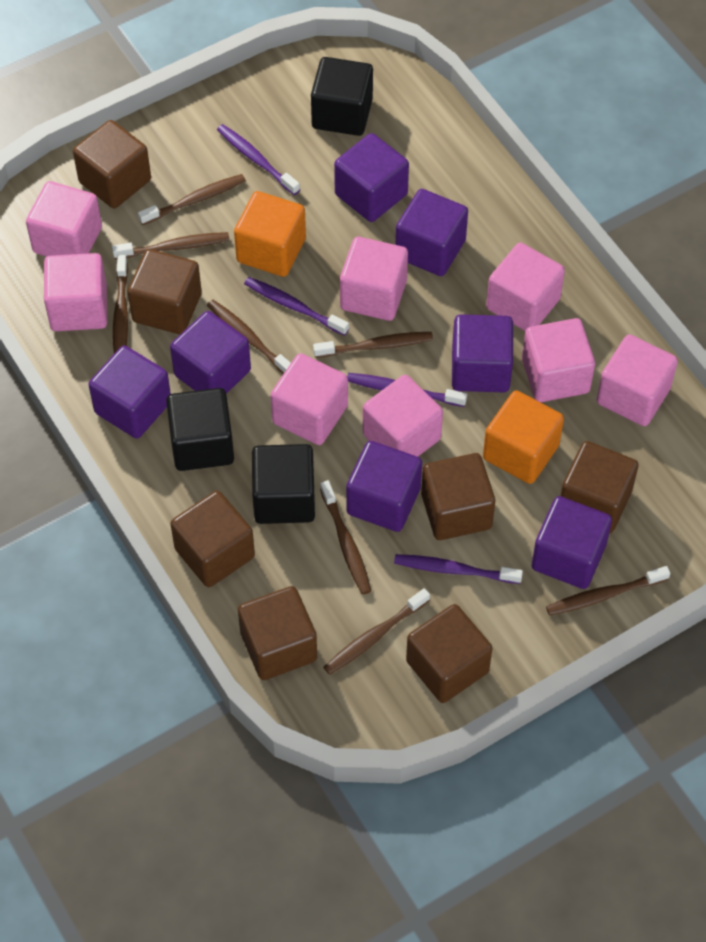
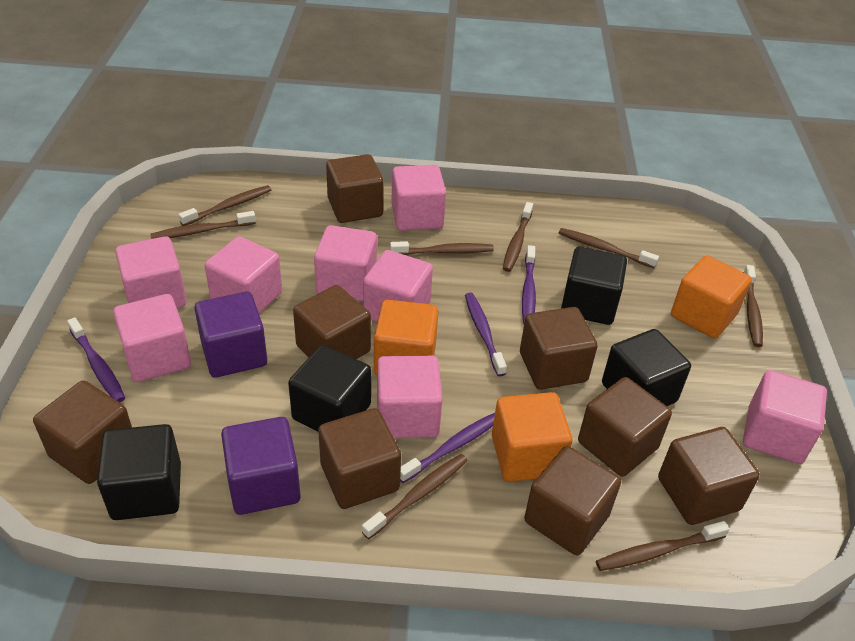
black cube: [166,388,234,471] [252,444,315,524] [311,57,373,136] = 3 -> [97,424,181,520] [288,345,371,431] [561,246,627,325] [602,329,691,406] = 4
brown cube: [73,120,151,208] [127,249,202,334] [171,491,255,587] [238,586,317,680] [406,604,492,703] [421,453,495,540] [561,441,639,533] = 7 -> [33,380,132,484] [293,285,371,359] [318,408,401,509] [326,154,384,223] [520,307,598,390] [524,446,621,555] [578,377,672,477] [658,427,760,525] = 8
orange cube: [234,191,306,277] [483,390,564,484] = 2 -> [374,300,439,375] [492,392,572,482] [671,255,752,339] = 3
purple cube: [89,346,171,439] [170,311,251,394] [334,133,409,222] [346,441,422,532] [395,189,468,276] [452,314,513,392] [532,496,612,589] = 7 -> [194,292,267,378] [221,417,301,515] = 2

